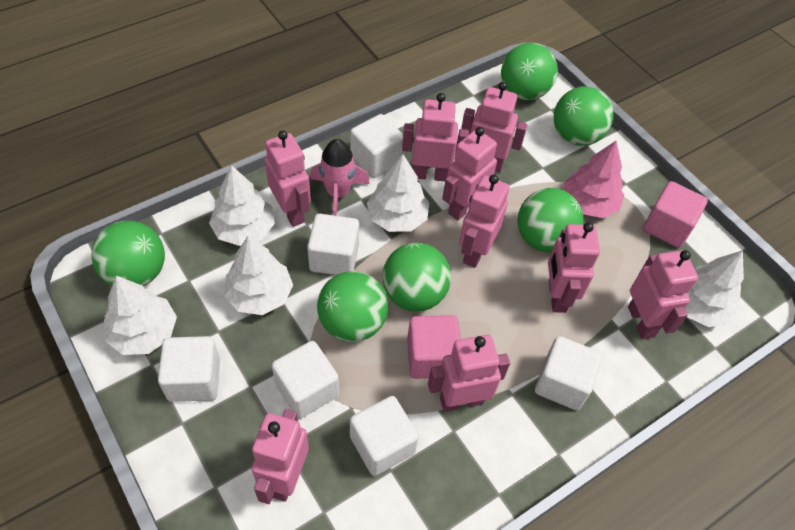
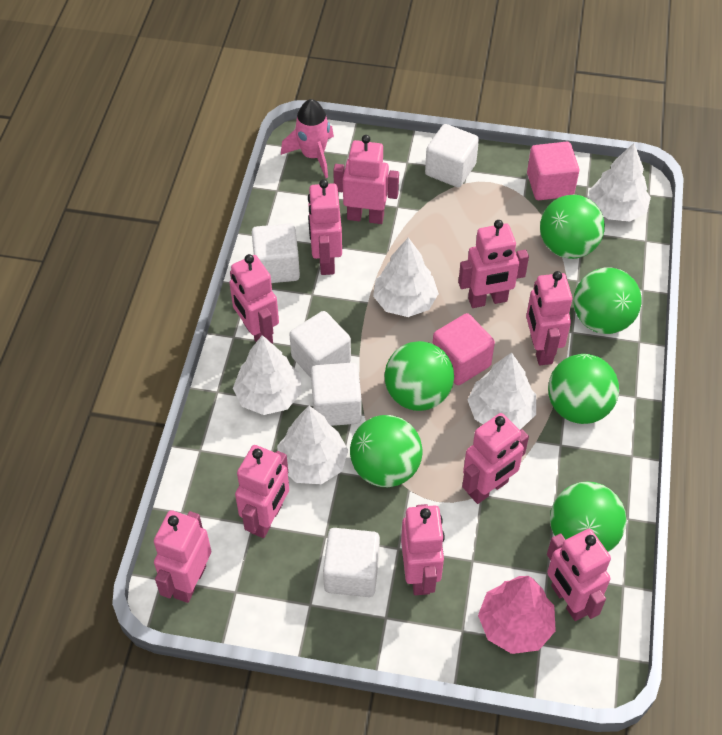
pink robot: [251,409,309,504] [265,130,311,227] [402,93,469,181] [428,335,510,412] [442,127,497,220] [459,174,509,268] [461,82,527,173] [548,222,600,313] [628,250,698,339] = 9 -> [154,510,211,603] [229,254,279,344] [235,445,289,538] [308,179,342,275] [333,135,399,224] [401,504,445,595] [458,220,529,308] [462,413,529,504] [526,271,572,365] [547,529,611,621] = 10
white cube: [158,336,220,402] [272,341,339,419] [307,214,359,275] [350,114,404,178] [350,396,419,476] [535,336,602,410] = 6 -> [252,223,300,283] [289,311,351,378] [311,363,361,426] [323,528,380,597] [425,124,479,187] = 5

